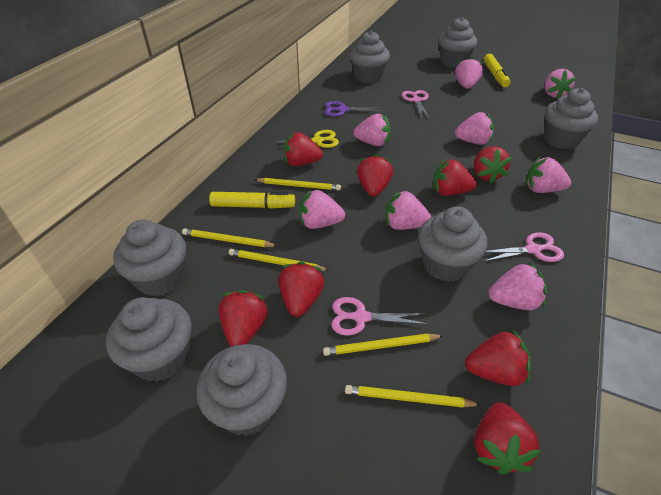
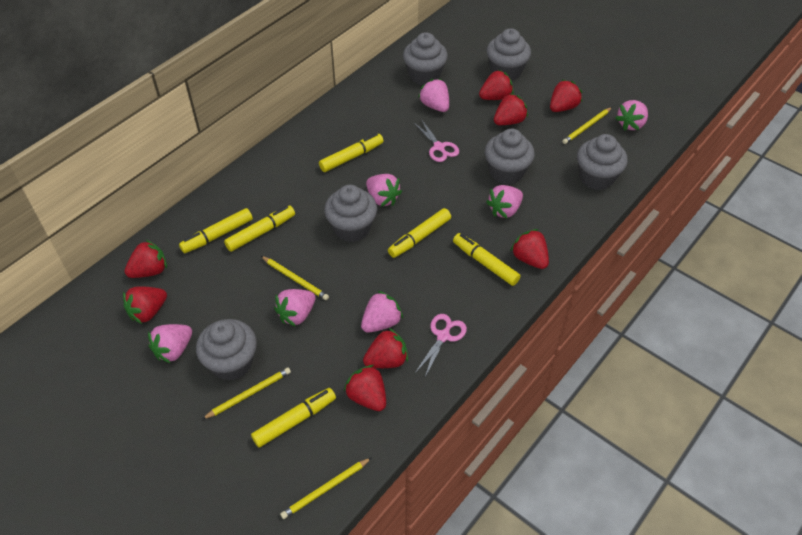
grey cupcake: [106,297,192,382] [113,220,186,296] [196,344,287,436] [349,31,390,83] [418,206,488,282] [438,17,477,68] [544,88,598,149] = 7 -> [196,319,257,381] [324,185,377,242] [403,32,448,85] [485,129,535,185] [486,28,531,81] [577,134,628,190] = 6
pink scissors: [331,297,427,336] [402,90,430,119] [483,232,564,262] = 3 -> [414,119,459,162] [415,314,467,377] = 2
pink strawberry: [299,190,345,229] [353,114,391,146] [386,190,431,230] [455,57,483,89] [455,112,494,145] [488,263,547,310] [525,157,571,193] [544,69,576,99] = 8 -> [148,324,192,363] [274,289,316,327] [361,291,403,333] [366,174,402,206] [418,79,449,112] [486,185,523,218] [616,100,648,131] = 7
purple scissors: [325,101,383,117] = 1 -> none = 0
yellow marker: [209,192,295,209] [484,54,510,87] = 2 -> [179,208,253,253] [224,205,295,252] [251,388,336,447] [319,133,383,172] [388,208,451,258] [453,233,521,286] = 6
yellow pencil: [182,228,277,247] [229,249,329,271] [254,178,341,190] [323,333,444,356] [345,385,481,407] = 5 -> [202,368,291,419] [261,256,329,300] [280,457,372,519] [562,107,612,144] = 4
yellow scissors: [275,130,339,148] = 1 -> none = 0

